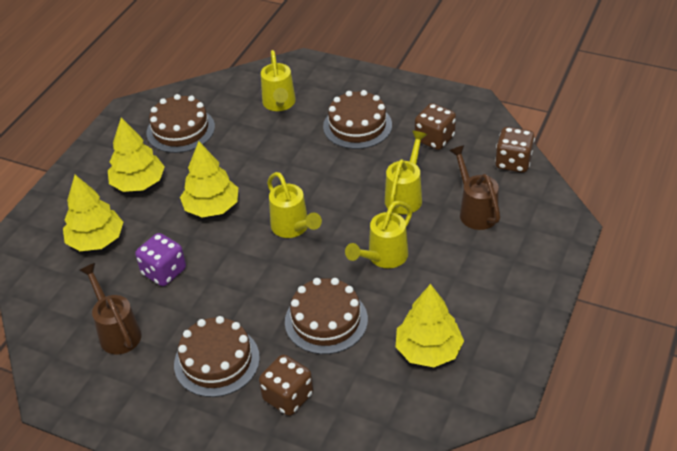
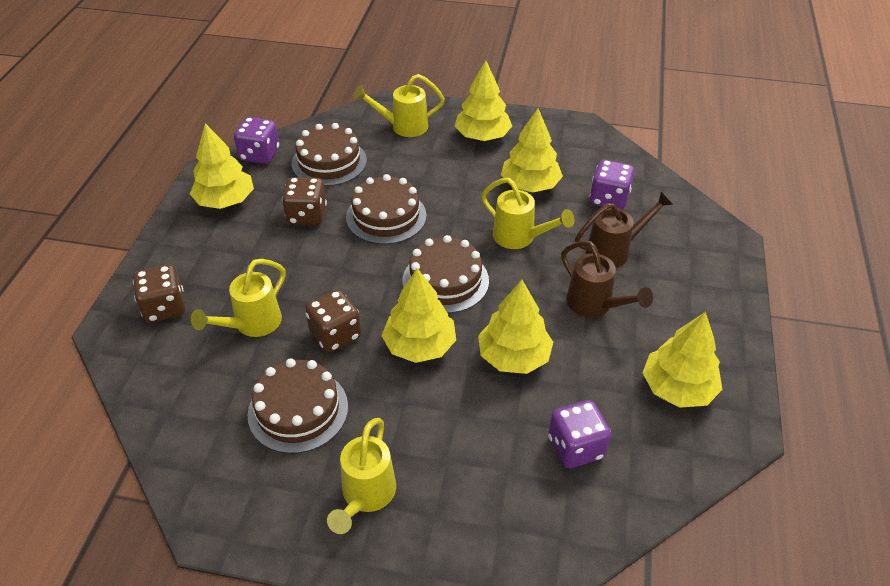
purple dice: [135,233,186,286] = 1 -> [234,117,279,164] [548,400,611,468] [589,160,634,210] = 3
yellow tree: [63,175,123,251] [108,118,165,192] [180,141,238,217] [396,284,464,367] = 4 -> [190,123,254,209] [382,268,456,363] [454,60,512,141] [478,279,553,374] [501,108,563,193] [642,312,723,408] = 6

